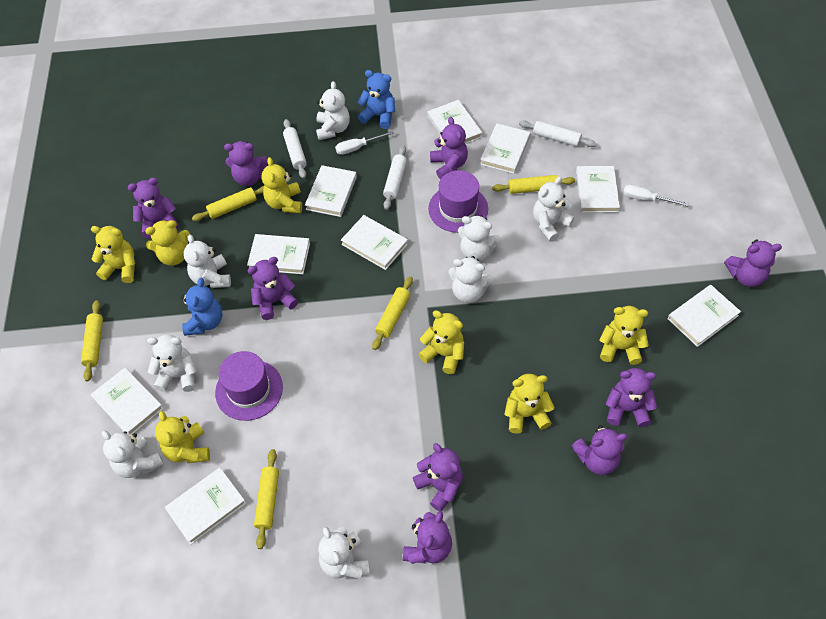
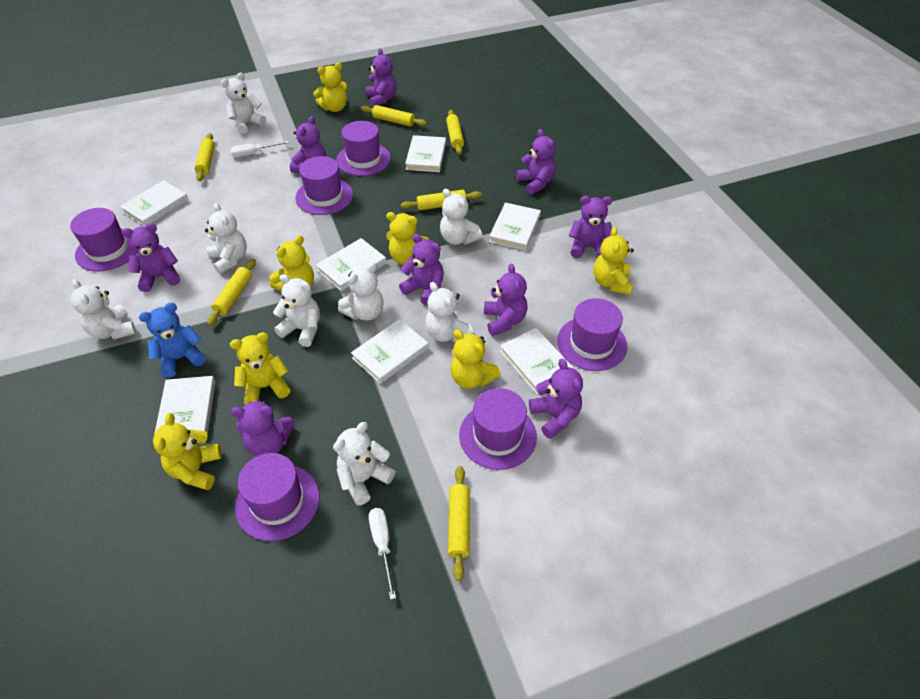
blue teddy bear: [181,278,223,336] [357,70,395,129] = 2 -> [139,303,206,378] = 1
purple hat: [215,351,283,421] [428,170,488,233] = 2 -> [70,208,136,272] [235,453,320,541] [295,156,353,215] [336,121,391,176] [459,388,537,470] [557,298,628,371] = 6
white book: [90,368,164,434] [164,467,246,545] [247,234,310,274] [305,165,357,217] [341,215,408,270] [428,100,482,144] [480,123,530,174] [576,166,620,213] [668,285,741,347] = 9 -> [120,180,188,227] [154,376,215,436] [316,238,386,291] [351,319,429,384] [405,135,446,172] [489,203,541,251] [500,328,574,395] = 7
white rolling pin: [283,119,307,179] [383,145,407,210] [519,121,597,147] = 3 -> none = 0
yellow rolling pin: [81,300,103,382] [192,186,264,221] [254,449,279,549] [372,276,413,350] [492,175,575,194] = 5 -> [195,133,215,181] [207,259,256,326] [361,105,427,127] [401,190,482,210] [446,110,464,154] [448,466,470,581] = 6

